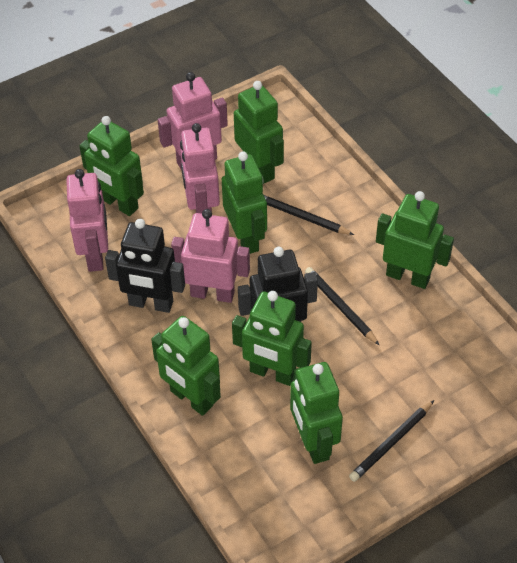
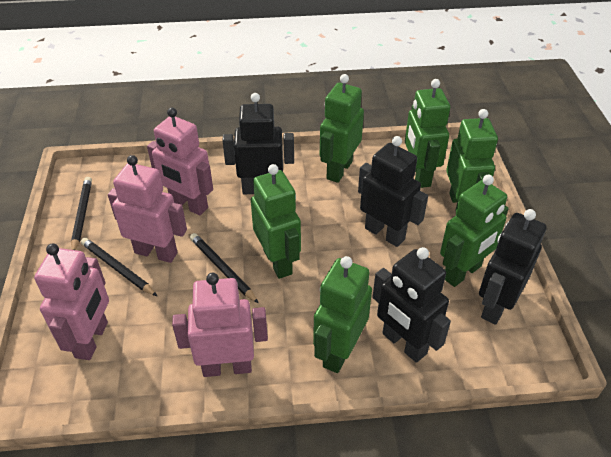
black robot: [105,219,185,313] [238,247,318,322] = 2 -> [222,93,294,194] [358,136,428,247] [373,247,451,363] [479,209,547,325] = 4
green robot: [79,116,144,216] [151,316,221,416] [222,152,267,254] [232,291,312,386] [234,81,284,184] [290,362,343,464] [376,191,454,289] = 7 -> [251,164,301,279] [313,256,372,373] [320,74,364,183] [405,79,450,188] [440,174,509,287] [446,109,498,211] = 6

